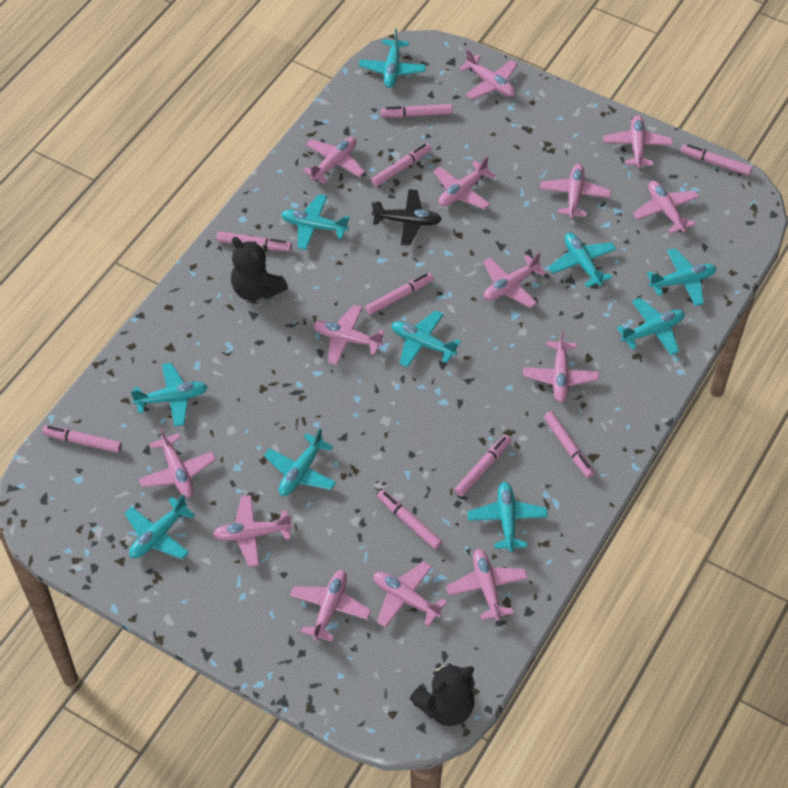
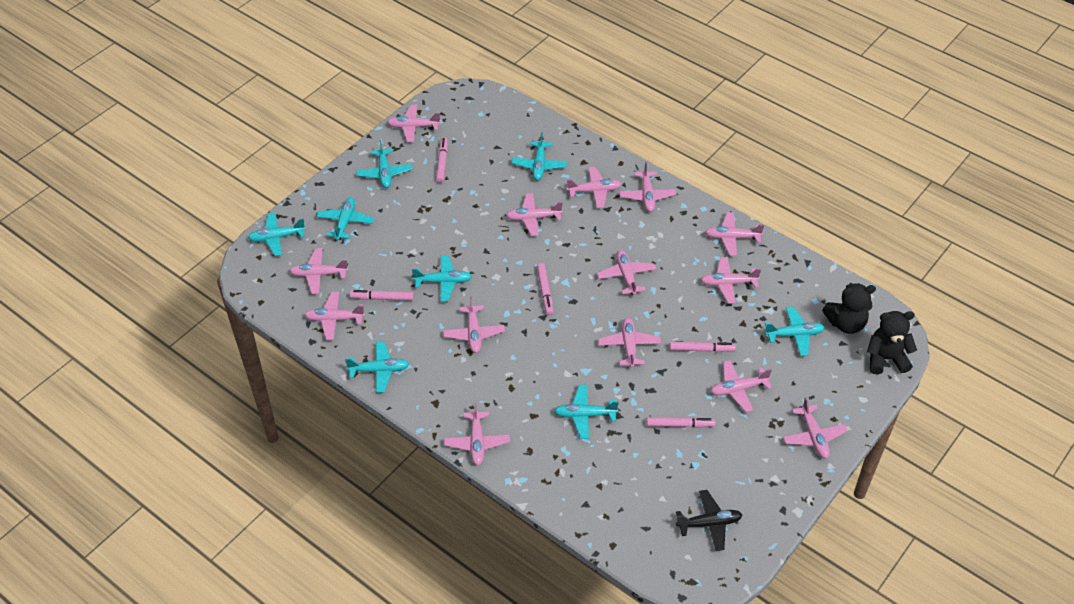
pink marker: [42,425,122,453] [216,231,292,251] [365,273,433,315] [371,143,431,187] [377,490,442,550] [381,104,453,117] [455,435,511,496] [544,411,595,478] [681,144,752,176] = 9 -> [350,290,414,301] [436,137,448,183] [537,263,553,316] [646,417,716,428] [669,342,736,352] = 5
turquoise plane: [125,494,195,559] [131,363,208,427] [264,428,336,496] [281,194,350,250] [359,29,426,88] [392,310,461,368] [467,482,548,552] [549,233,616,287] [617,298,685,355] [647,248,716,306] = 10 -> [248,212,306,256] [316,197,374,240] [345,341,409,393] [356,140,412,188] [412,255,472,302] [511,132,567,181] [554,385,619,439] [765,307,825,356] = 8

